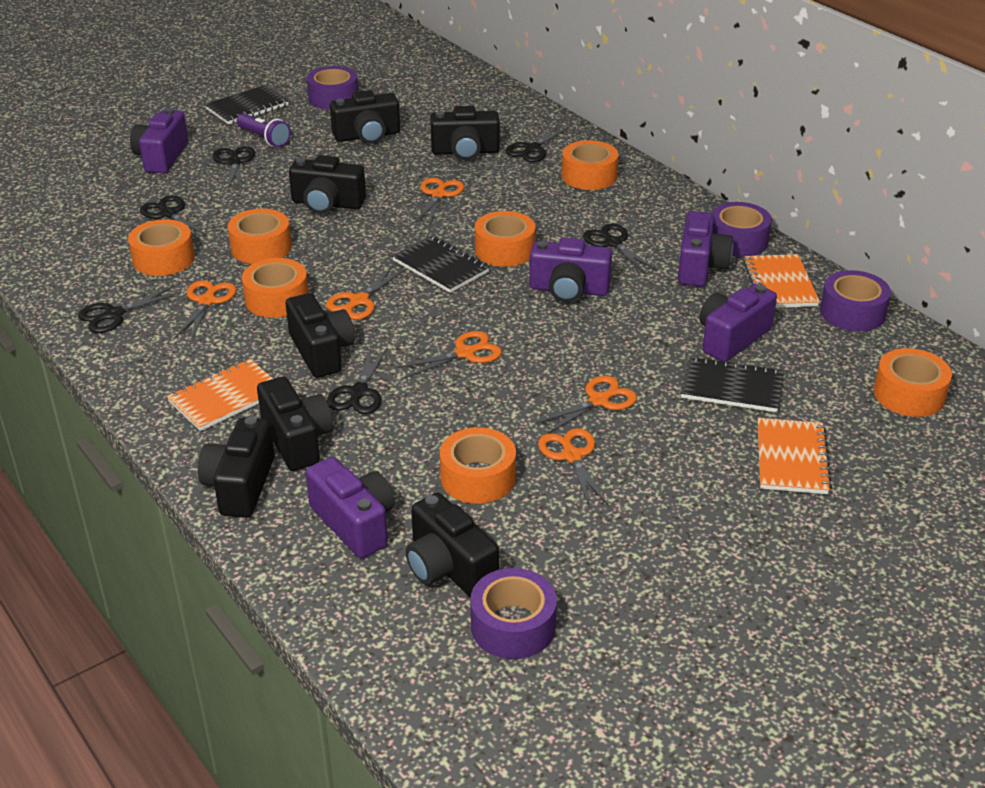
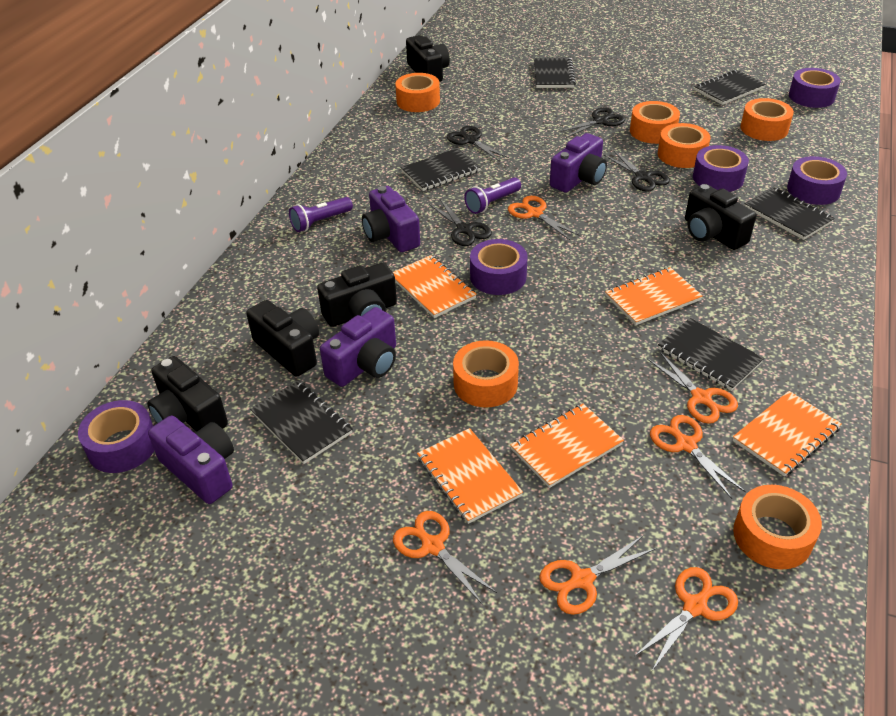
black camera: [198,417,275,518] [257,377,333,471] [286,293,355,378] [289,155,366,214] [330,90,400,144] [406,492,499,597] [430,106,500,160] = 7 -> [147,356,228,432] [246,300,319,377] [317,263,397,327] [406,35,450,82] [685,184,756,250] = 5
black notebook: [205,85,289,125] [392,235,490,293] [681,356,784,412] = 3 -> [250,380,352,464] [401,148,481,191] [534,57,576,88] [658,318,764,391] [694,70,766,105] [744,187,835,240] = 6
black scissors: [78,286,181,333] [140,195,208,239] [213,146,255,190] [327,348,387,414] [505,124,570,162] [583,224,658,274] = 6 -> [429,199,492,246] [447,126,509,162] [559,107,625,138] [604,150,670,192] = 4
orange notebook: [167,359,273,431] [743,254,820,308] [758,418,832,494] = 3 -> [393,255,477,318] [417,428,523,524] [510,404,624,488] [605,267,703,325] [733,391,842,477] = 5
orange tape: [128,219,195,276] [228,209,292,264] [242,258,308,318] [440,427,516,504] [475,211,535,267] [562,140,618,190] [874,348,952,417] = 7 -> [395,73,440,112] [453,340,519,408] [630,101,680,144] [658,123,711,168] [733,485,822,569] [740,98,794,141] = 6
purple camera: [130,108,188,174] [306,457,395,558] [529,237,612,302] [678,211,733,287] [699,284,777,362] = 5 -> [148,415,234,504] [320,307,396,387] [362,186,420,252] [550,133,607,193] = 4
purple flashlight: [237,114,291,147] = 1 -> [289,197,353,232] [464,177,521,214] = 2
purple tape: [307,66,358,110] [470,568,557,659] [711,202,772,257] [820,270,891,332] = 4 -> [78,400,154,473] [470,239,527,295] [693,145,749,192] [787,156,847,205] [789,68,841,108] = 5

